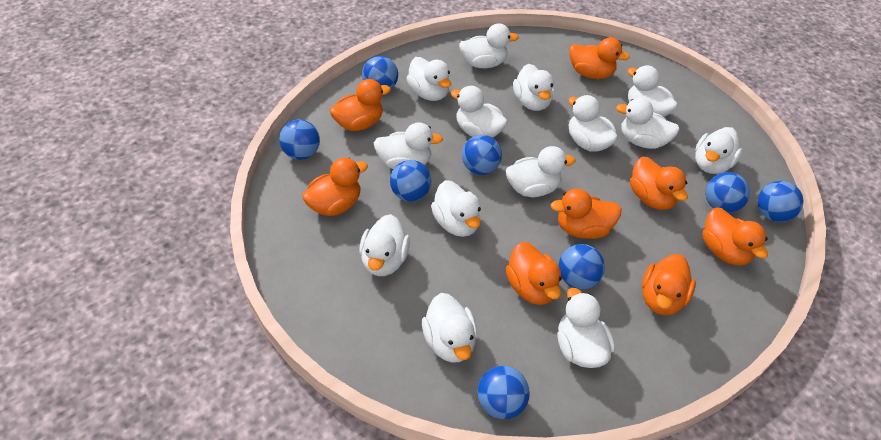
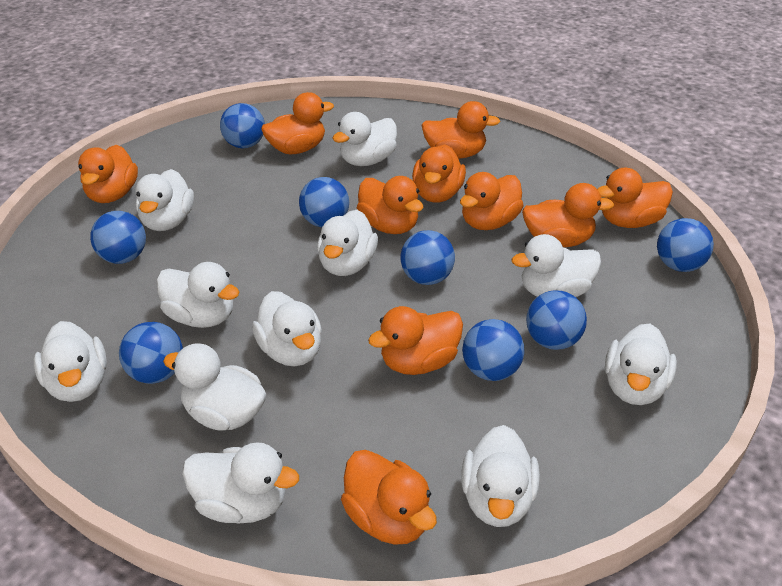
orange duck: [302,158,368,216] [330,79,391,131] [506,242,562,305] [551,189,621,239] [569,38,630,79] [630,157,688,210] [642,254,696,315] [702,208,768,266] = 8 -> [78,145,138,203] [261,92,334,154] [341,450,437,545] [357,176,423,234] [368,306,463,375] [412,145,466,202] [421,101,500,159] [460,172,524,230] [522,183,614,247] [597,167,673,228] = 10
white duck: [360,214,410,276] [374,122,443,169] [406,57,451,101] [422,293,477,363] [431,180,481,237] [451,86,508,138] [459,23,519,68] [506,146,575,197] [513,64,554,111] [558,288,615,368] [568,95,618,152] [616,98,679,149] [627,65,678,117] [695,127,742,174] = 14 -> [34,321,107,402] [135,169,194,231] [157,262,240,328] [163,343,266,430] [182,442,299,524] [252,291,322,367] [317,210,378,276] [332,112,397,166] [461,425,540,527] [512,234,601,297] [605,323,677,405] = 11

